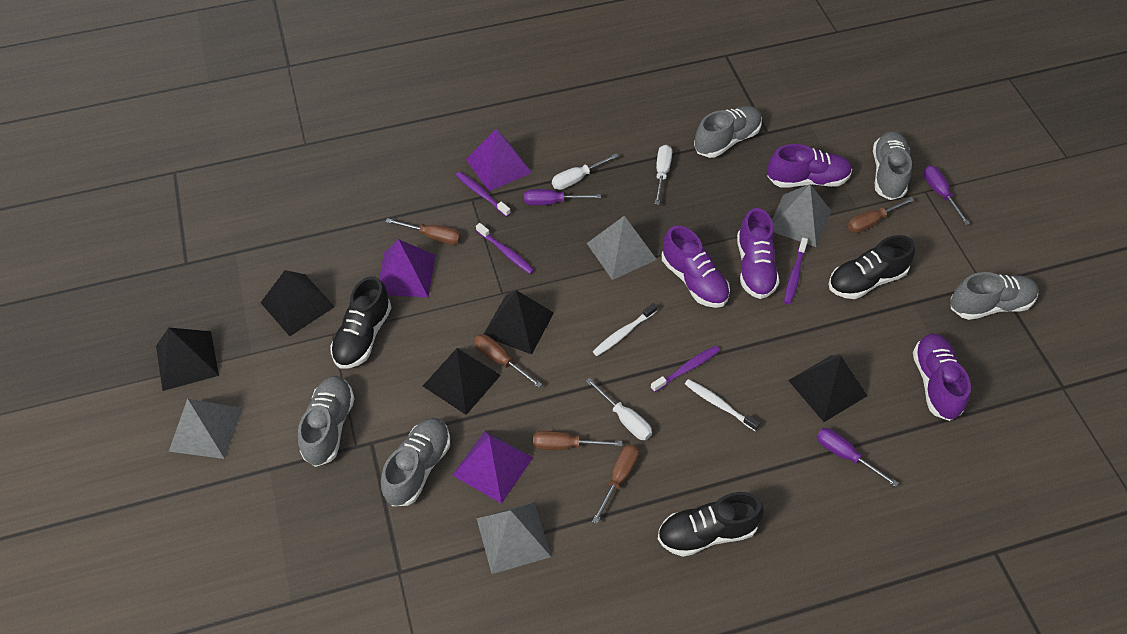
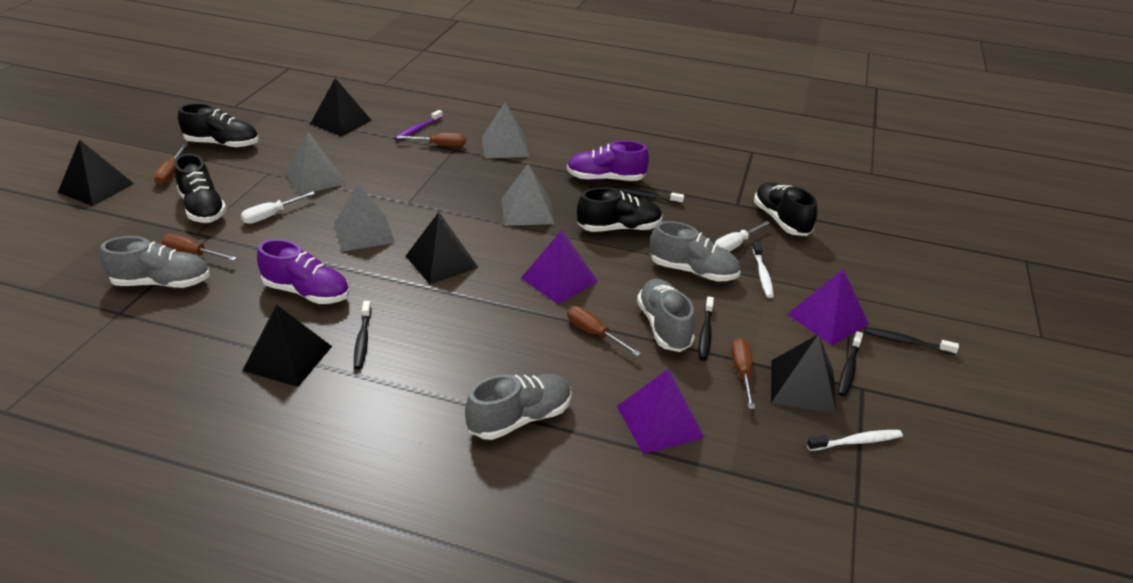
black shoe: [330,276,391,369] [658,492,764,557] [828,235,915,299] = 3 -> [174,154,227,223] [178,103,259,148] [577,187,663,232] [754,182,817,236] = 4
black toothbrush: none = 0 -> [354,301,371,369] [613,187,684,204] [699,296,714,361] [838,331,863,397] [864,327,959,355] = 5
grey shoe: [298,376,355,467] [381,418,450,506] [694,106,762,158] [873,131,912,200] [950,272,1039,320] = 5 -> [100,236,210,288] [465,374,572,440] [637,279,695,352] [650,221,741,281] = 4
purple screwdriver: [524,189,601,205] [817,428,899,487] [923,166,970,225] = 3 -> none = 0
purple shoe: [662,226,730,308] [737,208,779,299] [767,144,852,187] [913,333,971,421] = 4 -> [257,239,349,304] [567,141,649,181] = 2
purple toothbrush: [456,172,511,217] [476,223,534,274] [651,346,720,392] [784,238,808,304] = 4 -> [394,110,443,141] = 1
white screwdriver: [552,153,619,190] [586,378,652,440] [655,145,672,205] = 3 -> [241,191,316,224] [715,221,770,252] = 2

